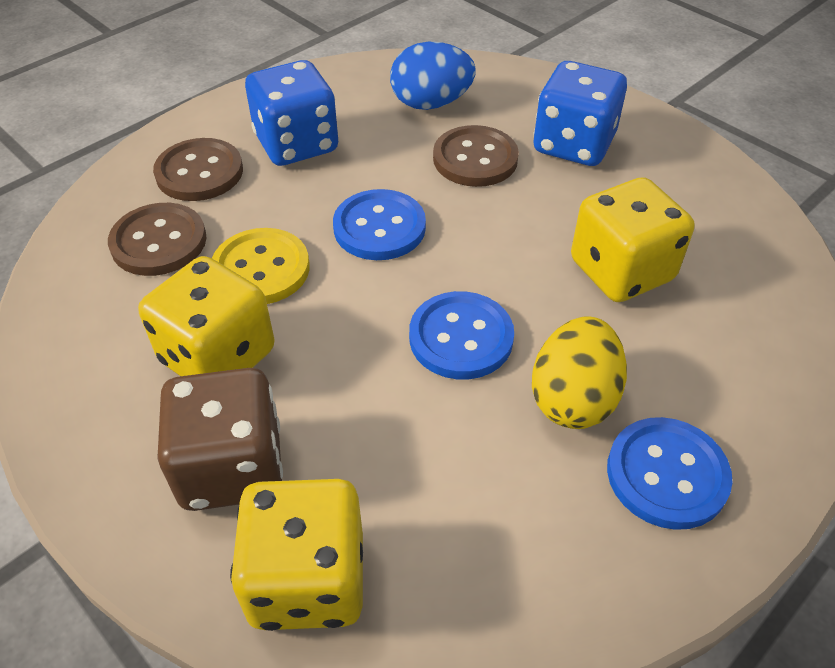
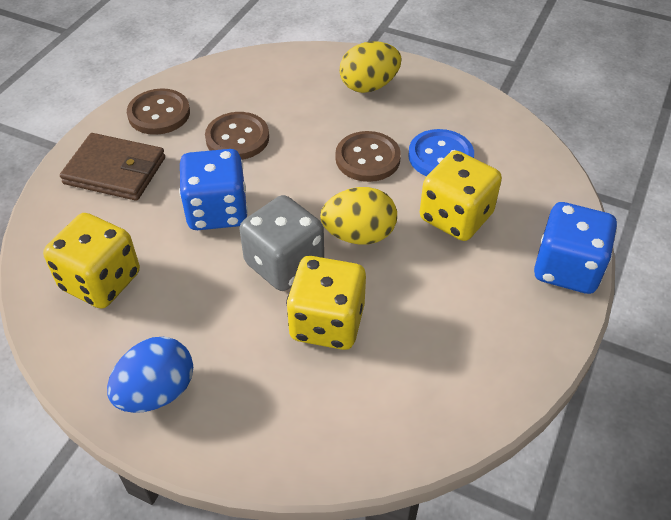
blue button: [333,189,426,260] [409,291,514,379] [607,417,733,530] = 3 -> [408,129,474,176] = 1
brown dice: [157,368,283,511] = 1 -> none = 0
brown wallet: none = 0 -> [60,133,165,201] = 1
grey dice: none = 0 -> [240,195,324,291] = 1
yellow button: [212,228,309,304] = 1 -> none = 0
yellow egg: [532,316,627,429] = 1 -> [320,187,397,245] [340,41,401,93] = 2

